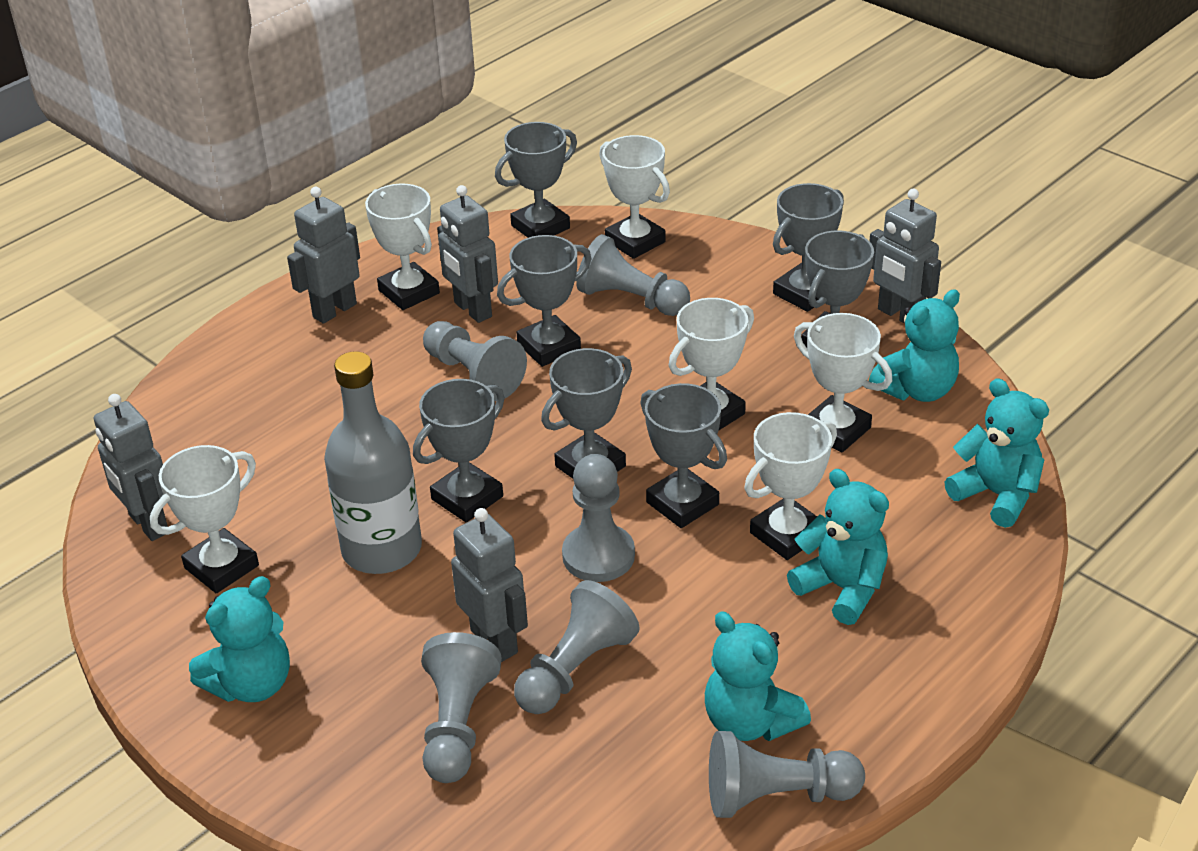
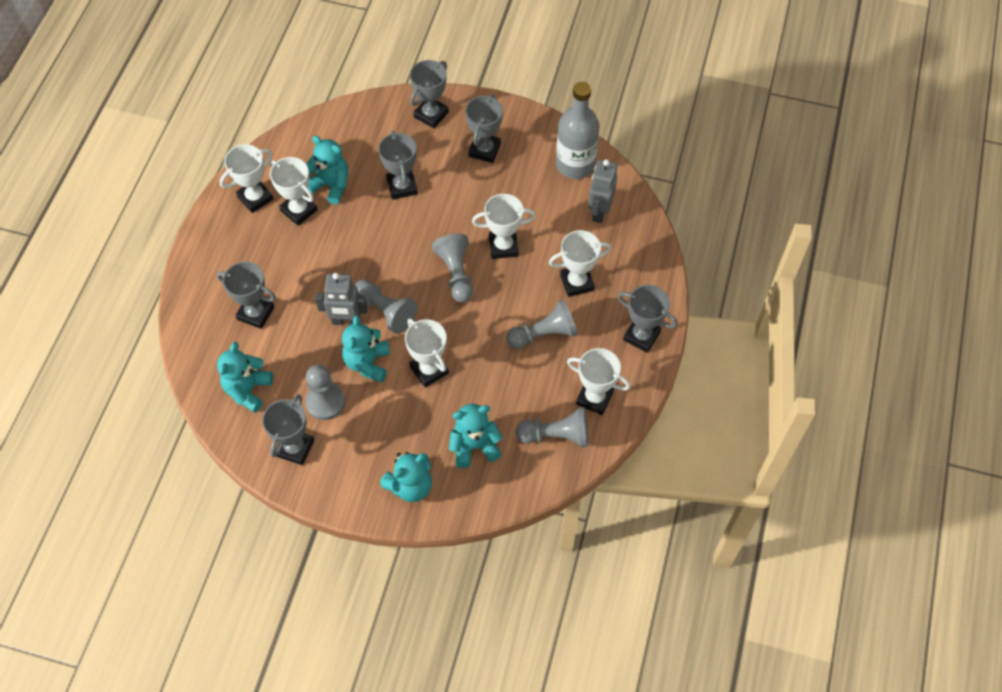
grey pawn: [421,632,502,783] [423,321,527,401] [514,580,640,714] [562,454,635,582] [576,234,690,316] [709,731,865,818] = 6 -> [305,365,345,420] [355,279,418,334] [432,234,473,303] [506,299,577,349] [516,407,588,447] = 5
grey robot: [94,394,168,541] [287,187,360,324] [437,185,498,323] [451,508,528,662] [869,189,941,324] = 5 -> [315,273,368,325] [588,159,617,223] = 2
grey trophy: [413,379,505,522] [495,122,577,238] [497,235,592,367] [541,348,632,479] [640,383,727,528] [773,183,844,312] [801,231,874,347] = 7 -> [217,262,276,329] [262,394,314,465] [378,130,418,200] [410,60,449,128] [465,94,503,163] [618,285,678,353] = 6

